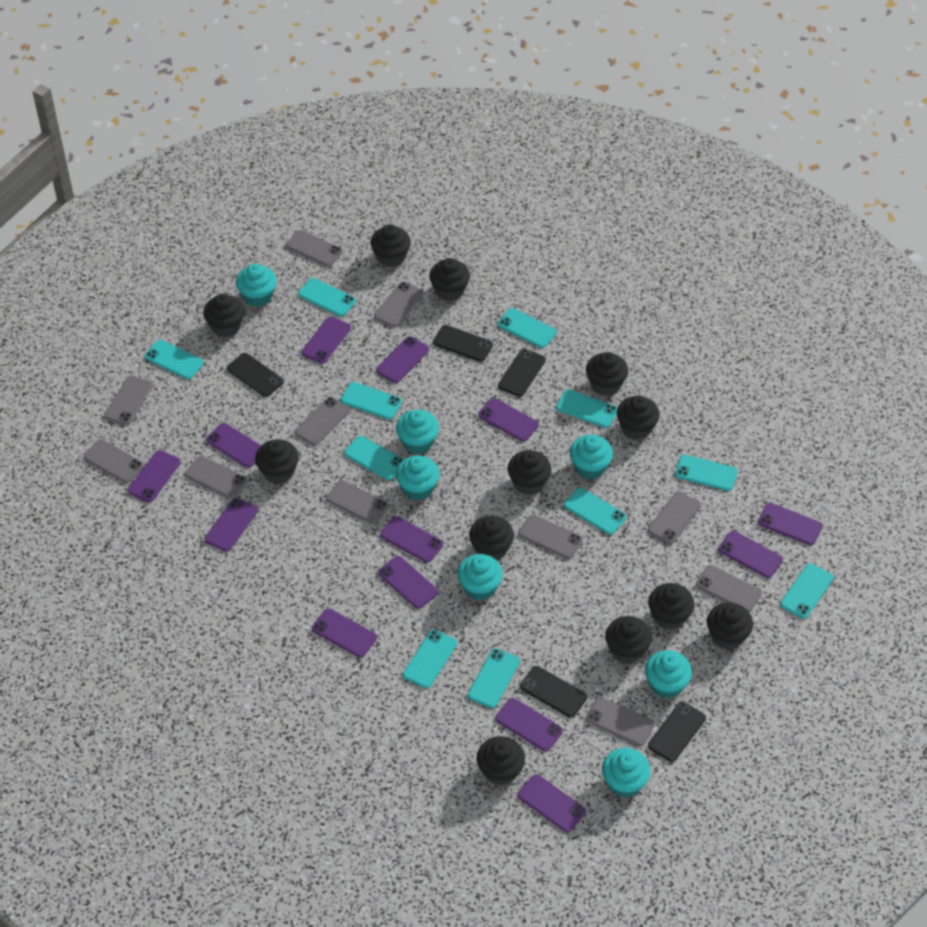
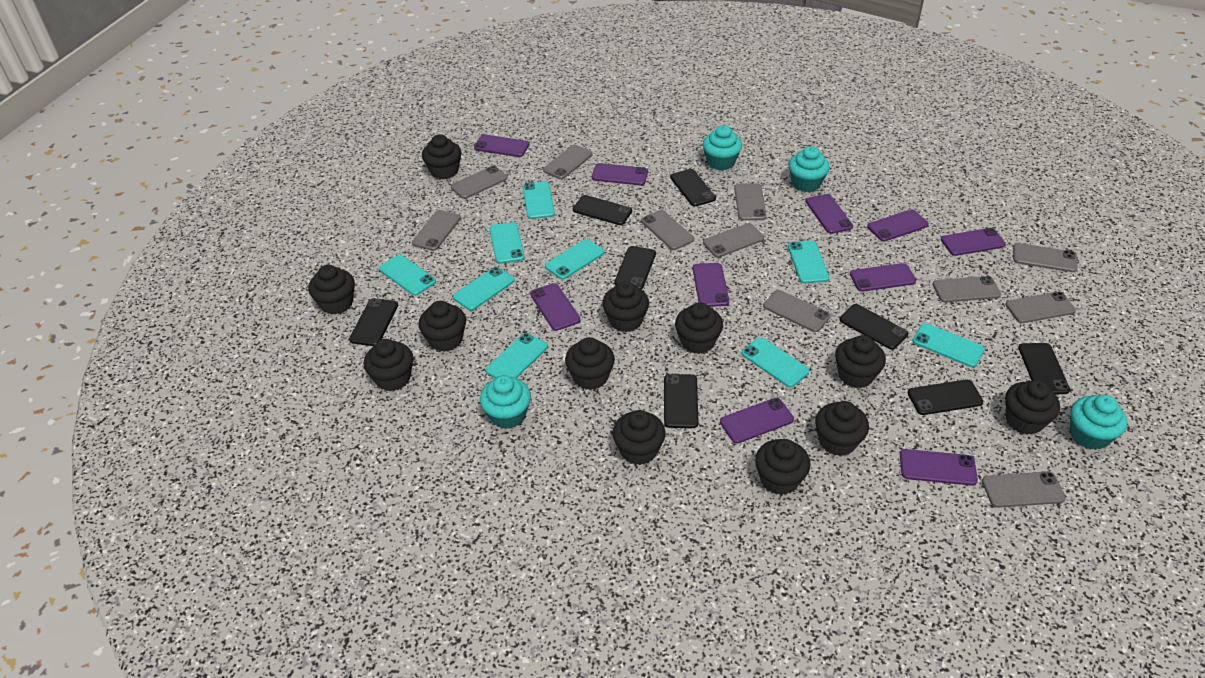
black phone: [227,353,284,397] [433,325,493,362] [498,349,546,397] [520,666,587,718] [648,702,706,762] = 5 -> [349,298,398,346] [573,195,632,225] [614,246,656,290] [664,374,698,428] [670,169,716,206] [840,304,908,350] [908,379,983,415] [1018,343,1070,394] = 8
purple phone: [127,450,181,502] [204,498,258,552] [206,423,261,468] [301,316,351,364] [312,609,377,658] [376,336,429,383] [378,556,438,609] [380,516,443,563] [478,398,539,442] [495,698,563,751] [518,774,586,832] [718,531,783,578] [758,503,823,545] = 13 -> [474,134,529,157] [530,283,581,331] [592,163,648,185] [693,263,729,307] [720,398,794,443] [806,194,853,234] [850,263,916,292] [867,209,929,242] [900,449,978,486] [941,228,1006,256] = 10
turquoise cupcake: [236,264,277,307] [396,410,439,454] [396,455,440,500] [457,554,503,600] [570,435,613,479] [602,748,651,798] [645,650,692,698] = 7 -> [480,375,531,429] [703,125,742,170] [788,146,830,192] [1070,395,1127,450] = 4
turquoise phone: [145,340,204,379] [298,278,356,317] [341,382,402,420] [344,436,404,480] [403,630,457,688] [468,648,520,708] [498,308,557,348] [556,389,618,428] [564,487,627,535] [675,454,738,491] [780,563,834,619] = 11 -> [379,255,436,296] [453,267,515,311] [486,333,548,378] [489,222,525,264] [523,181,555,219] [545,239,604,280] [741,337,810,387] [788,241,829,283] [912,323,985,367] = 9

